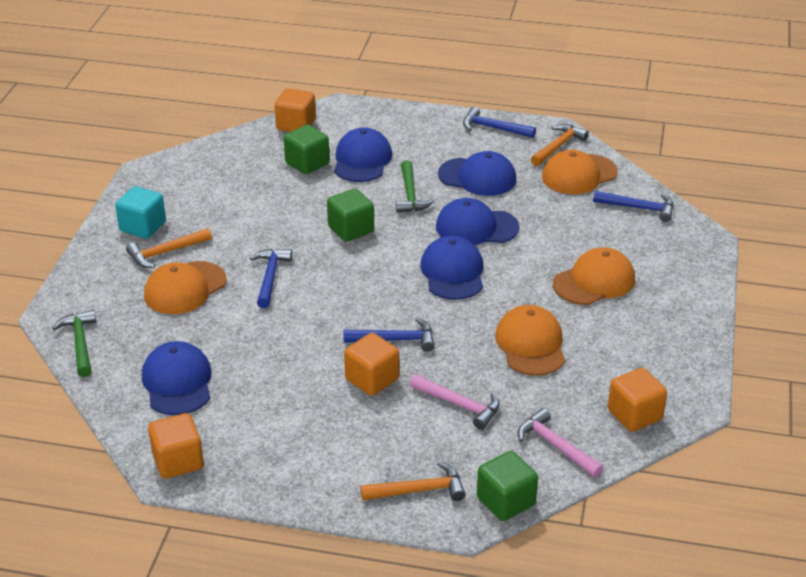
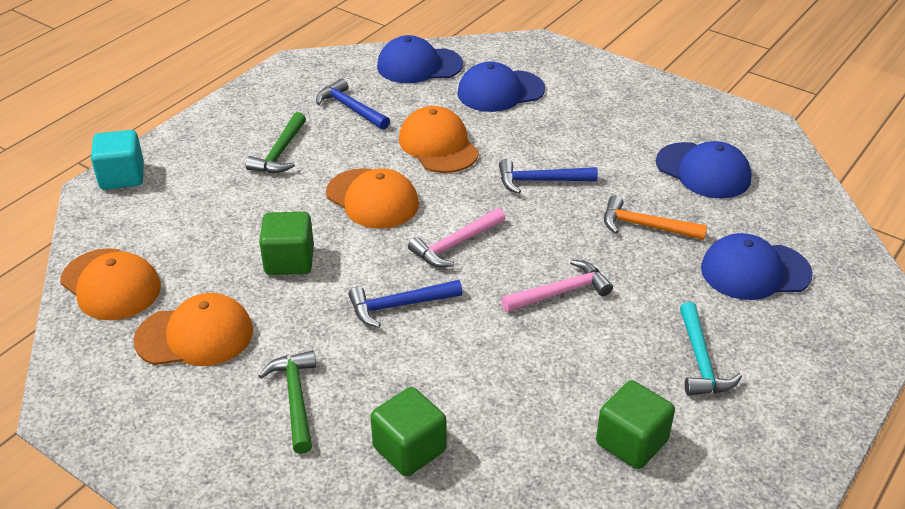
blue cap: [142,341,212,415] [334,128,392,182] [420,236,483,300] [436,198,519,245] [438,151,516,196] = 5 -> [377,35,463,83] [457,62,545,112] [656,141,752,199] [701,233,813,300] = 4
blue hammer: [250,249,292,308] [343,318,434,352] [463,107,536,138] [593,191,674,222] = 4 -> [316,78,390,130] [348,280,462,328] [499,159,598,194] = 3
orange cube: [148,413,203,479] [275,88,316,132] [344,333,399,396] [608,368,667,432] = 4 -> none = 0
orange hammer: [126,228,212,267] [360,462,466,501] [531,124,589,166] = 3 -> [604,195,708,240] = 1
turquoise hammer: none = 0 -> [680,302,742,396] = 1

